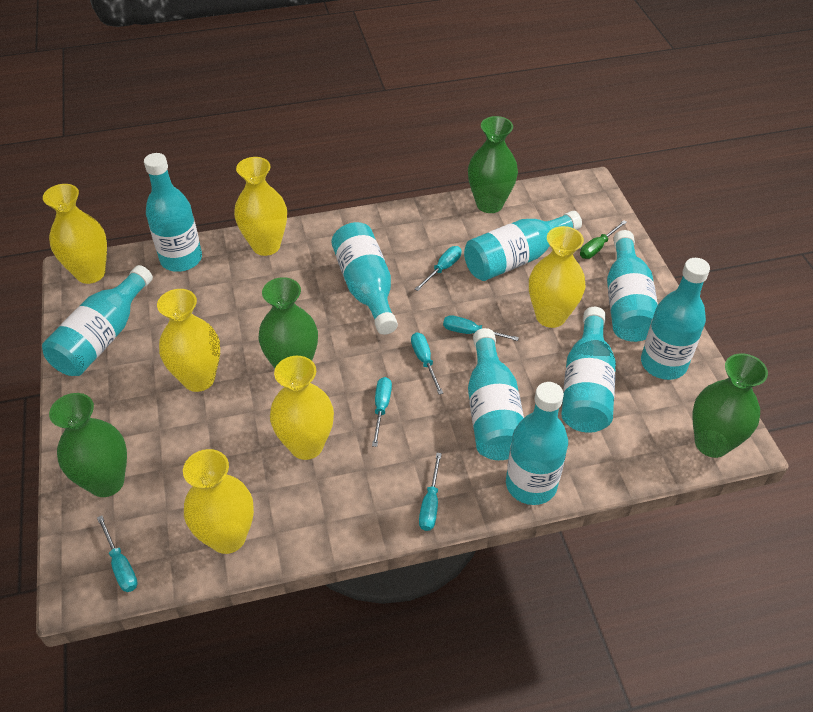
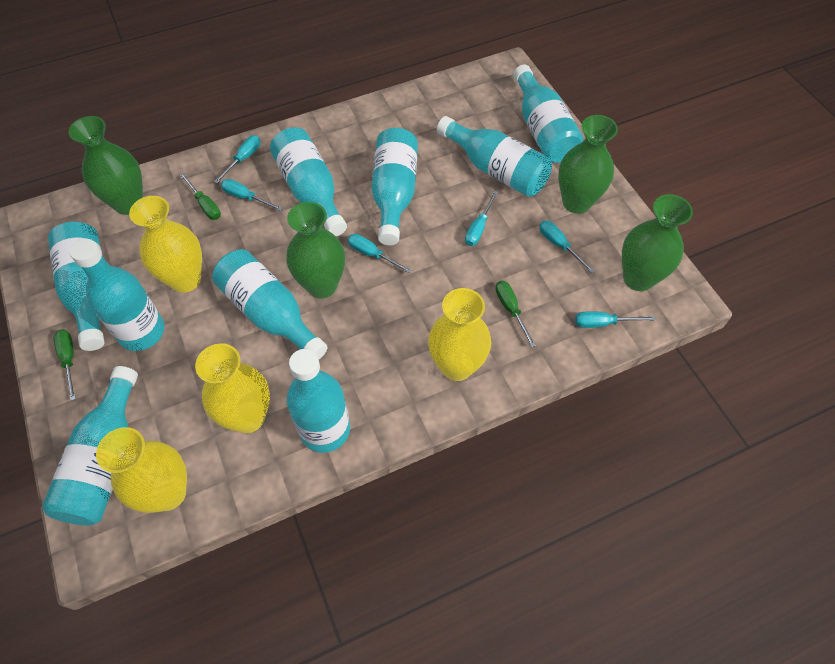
green screwdriver: [580,220,627,259] = 1 -> [53,329,76,401] [180,173,221,220] [496,281,536,347] = 3
yellow vase: [43,184,107,284] [157,289,220,392] [183,449,254,554] [234,157,287,256] [270,356,334,460] [529,226,585,328] = 6 -> [96,427,187,513] [129,196,202,293] [195,343,270,433] [428,288,491,381] = 4

